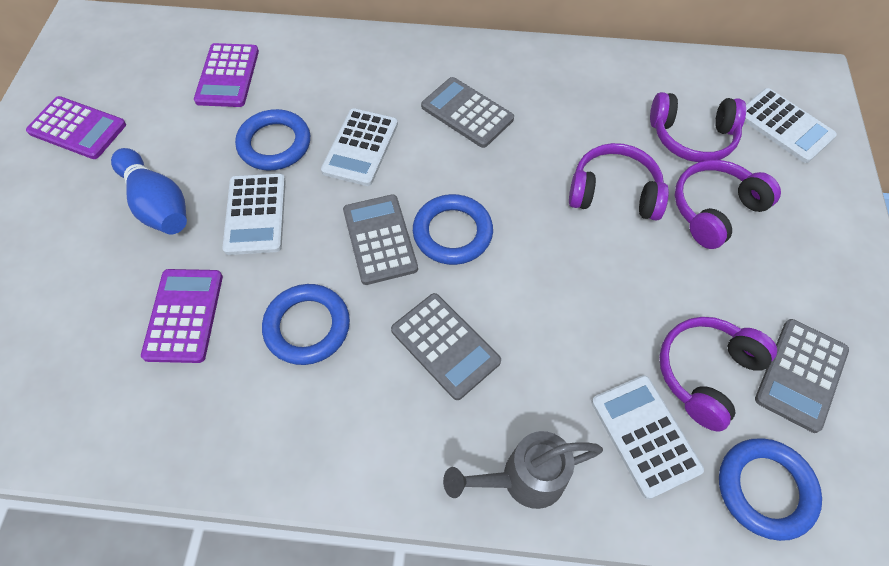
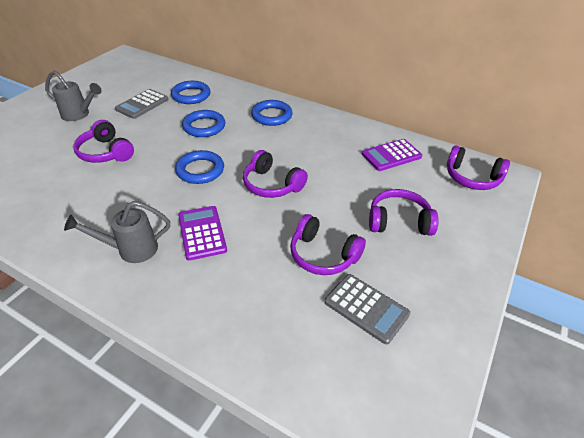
blue bowling pin: [111,148,187,234] = 1 -> none = 0
grey calculator: [343,194,418,285] [391,293,501,400] [421,77,514,148] [755,319,849,433] = 4 -> [115,89,169,119] [324,274,410,345] = 2
grey watering can: [443,431,603,509] = 1 -> [45,70,102,121] [64,201,170,263] = 2
purple calculator: [26,96,126,159] [141,269,223,363] [194,43,259,107] = 3 -> [178,206,227,261] [362,139,422,171] = 2
purple headphones: [569,143,669,221] [650,92,746,162] [659,317,777,431] [675,160,781,249] = 4 -> [74,120,134,163] [243,150,308,198] [290,214,366,275] [369,189,439,236] [447,145,510,190] = 5
white calculator: [222,173,286,255] [321,108,398,186] [591,375,704,499] [745,88,837,163] = 4 -> none = 0

